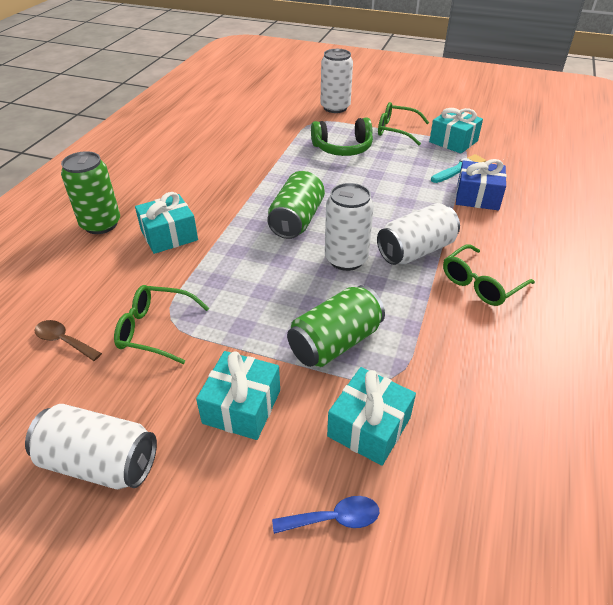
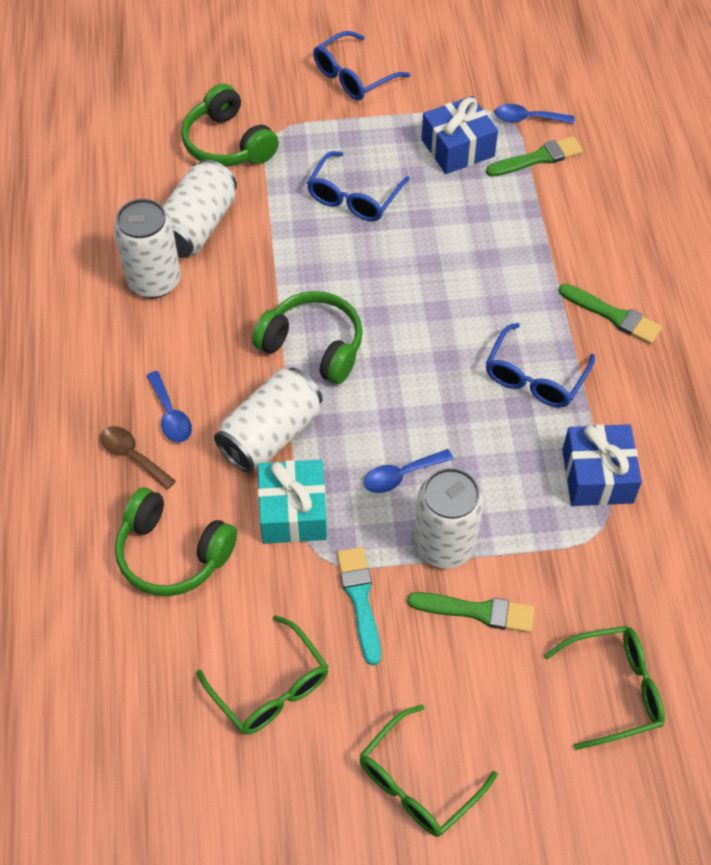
blue gift: [456,159,507,210] = 1 -> [422,96,498,174] [562,424,642,506] = 2
blue glasses: none = 0 -> [307,151,410,221] [313,31,410,100] [486,323,595,407] = 3
blue spoon: [272,496,379,534] = 1 -> [146,371,192,443] [364,449,453,493] [495,104,574,124] = 3
green brush: none = 0 -> [407,592,534,633] [486,136,583,177] [559,284,662,344] = 3
green can: [61,151,120,234] [267,171,325,239] [287,285,385,367] = 3 -> none = 0
green headphones: [311,117,373,156] = 1 -> [115,487,237,596] [181,84,279,167] [252,291,363,384] = 3
turquoise gift: [135,192,198,254] [196,351,280,440] [327,367,416,466] [429,108,483,154] = 4 -> [258,460,327,544] = 1

